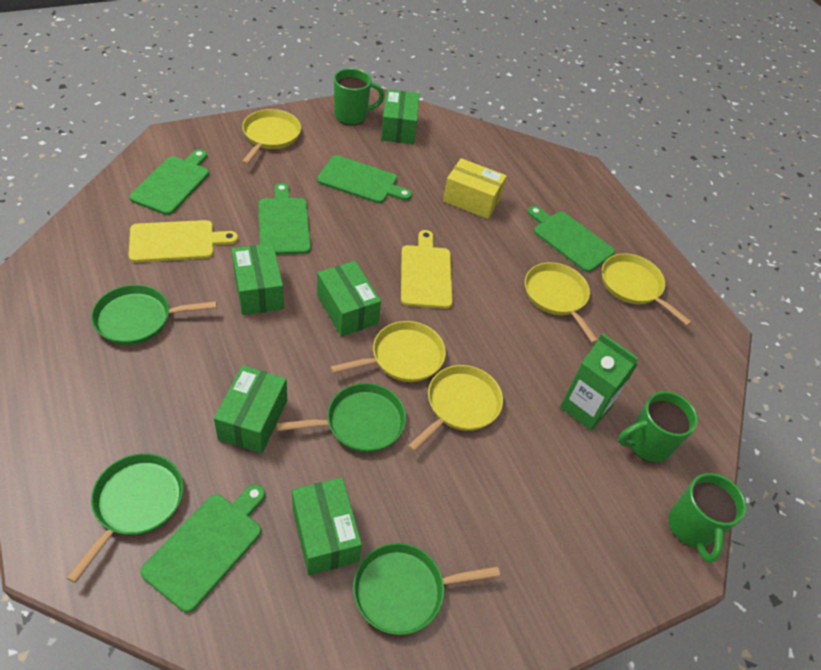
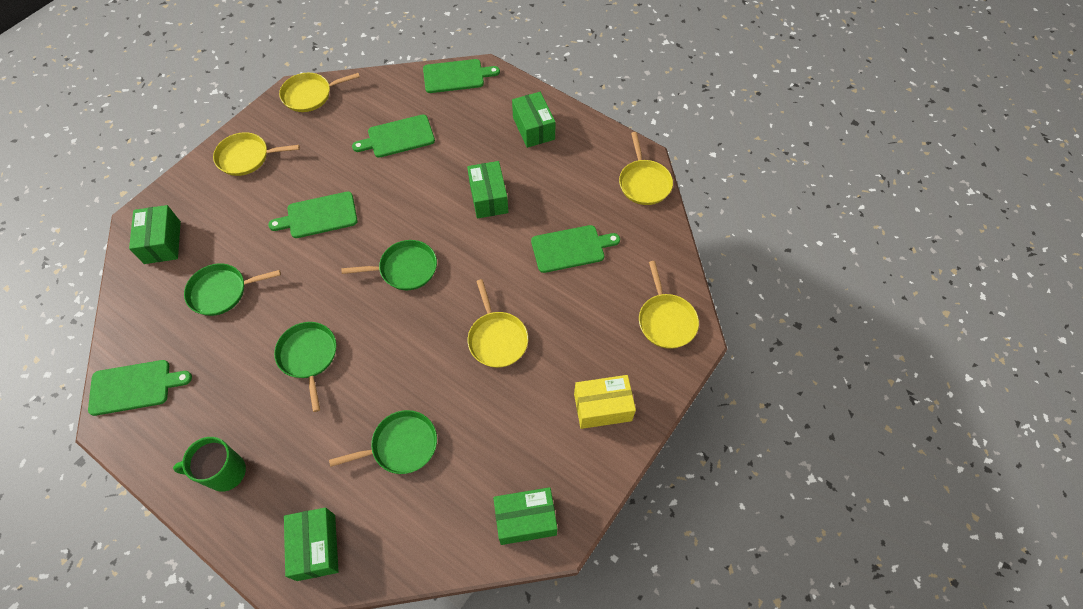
green carton: [560,333,638,430] = 1 -> none = 0
green mug: [334,68,385,125] [618,391,698,463] [669,473,747,563] = 3 -> [173,437,246,492] = 1
yellow cutting board: [129,220,238,262] [401,230,453,309] = 2 -> none = 0

